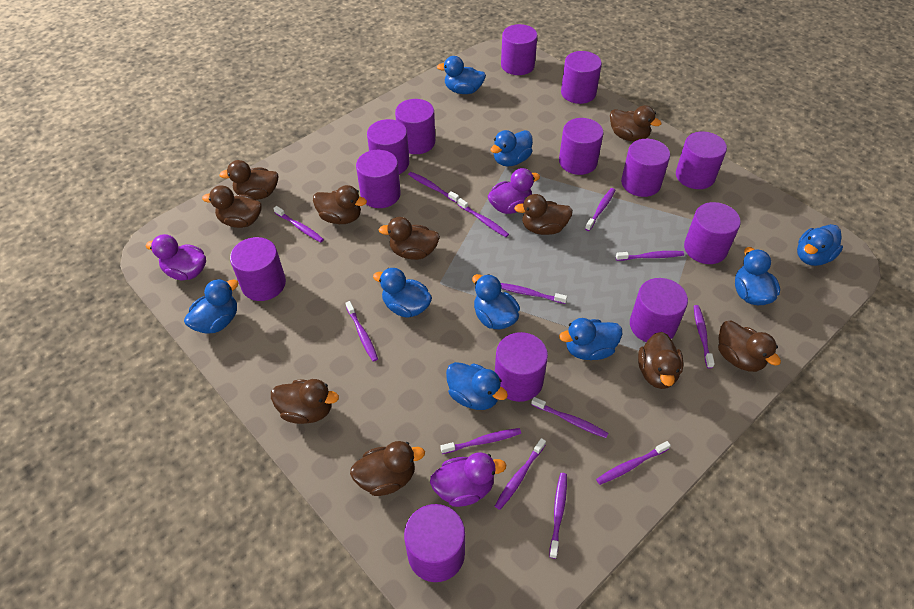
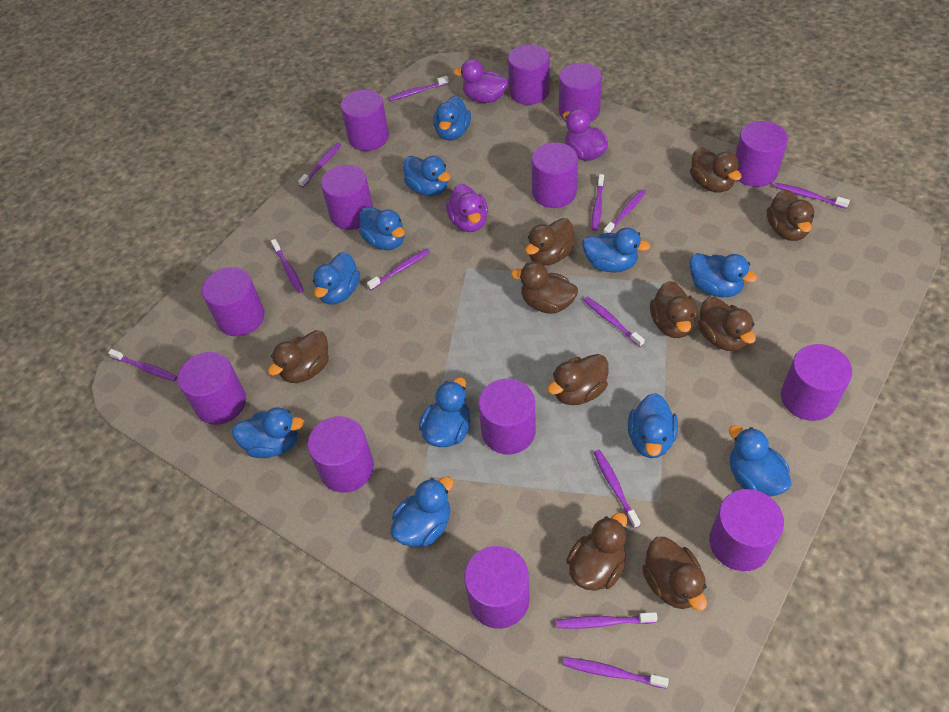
blue duck: [184,279,238,333] [373,268,432,318] [437,56,486,94] [446,362,508,410] [472,274,520,330] [491,130,533,167] [559,318,622,360] [735,247,780,305] [797,224,843,266] = 9 -> [232,407,305,458] [313,252,360,305] [359,206,405,250] [391,476,454,547] [403,156,450,196] [419,377,471,447] [433,96,471,141] [582,228,651,273] [628,393,678,458] [689,253,757,297] [729,425,791,496] = 11
purple toothbrush: [273,206,324,242] [346,301,378,362] [408,172,459,203] [440,428,521,454] [457,198,509,237] [495,438,546,510] [501,283,567,304] [531,397,608,438] [549,473,567,559] [585,188,615,231] [596,441,671,485] [616,251,684,261] [694,305,715,369] = 13 -> [108,349,177,381] [271,239,304,293] [298,143,341,188] [367,248,430,290] [388,76,449,101] [556,612,658,629] [564,657,669,689] [584,296,645,347] [592,174,604,231] [594,450,640,528] [604,189,646,233] [774,183,850,208] = 12

